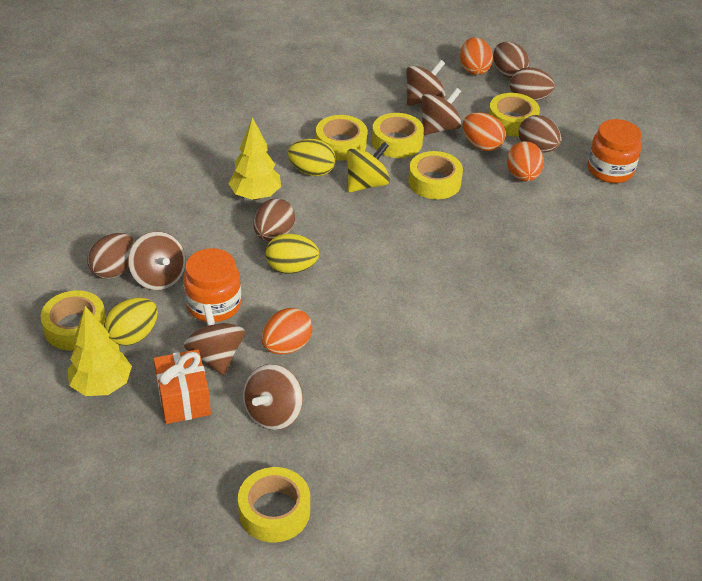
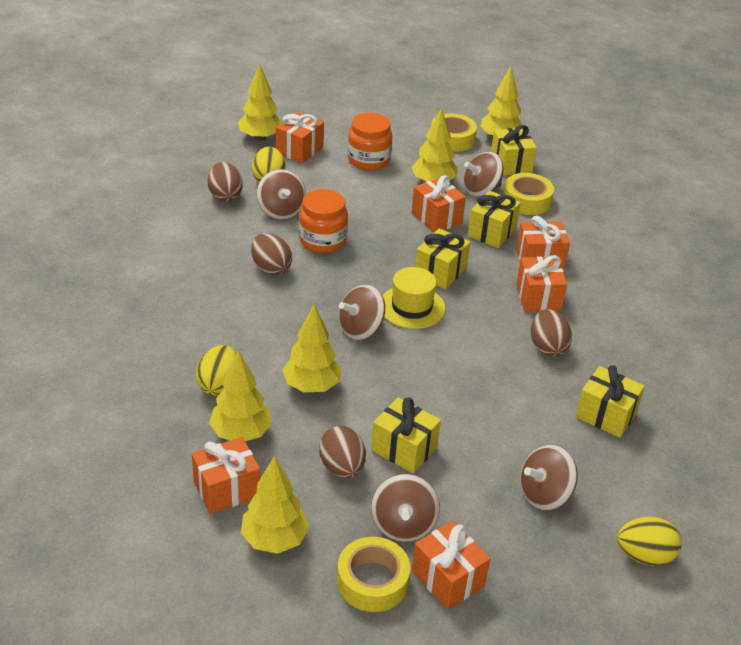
brown egg: [87,233,135,279] [254,198,295,241] [493,42,529,78] [510,67,555,101] [519,115,561,152] = 5 -> [208,162,243,202] [251,233,292,275] [319,426,366,478] [531,309,572,357] = 4
orange egg: [262,308,312,355] [460,37,493,75] [463,112,506,151] [507,141,544,182] = 4 -> none = 0
orange gift: [154,349,211,424] = 1 -> [192,437,260,514] [276,112,324,163] [412,175,466,232] [412,521,490,610] [516,216,570,270] [516,255,567,312] = 6
yellow gift: none = 0 -> [371,397,441,474] [415,228,470,290] [467,191,521,248] [491,125,537,175] [575,365,645,438] = 5
yellow hat: none = 0 -> [382,267,446,329] = 1
yellow spinning top: [346,142,390,192] = 1 -> none = 0
yellow tape: [41,290,106,351] [238,467,310,542] [316,115,367,161] [372,113,424,158] [408,151,463,199] [489,93,540,136] = 6 -> [337,537,411,612] [431,113,477,152] [503,173,554,215] = 3
yellow tree: [67,306,132,396] [228,117,281,200] = 2 -> [209,350,272,441] [238,63,282,141] [241,456,309,554] [282,305,342,392] [411,108,458,181] [480,67,522,135] = 6

